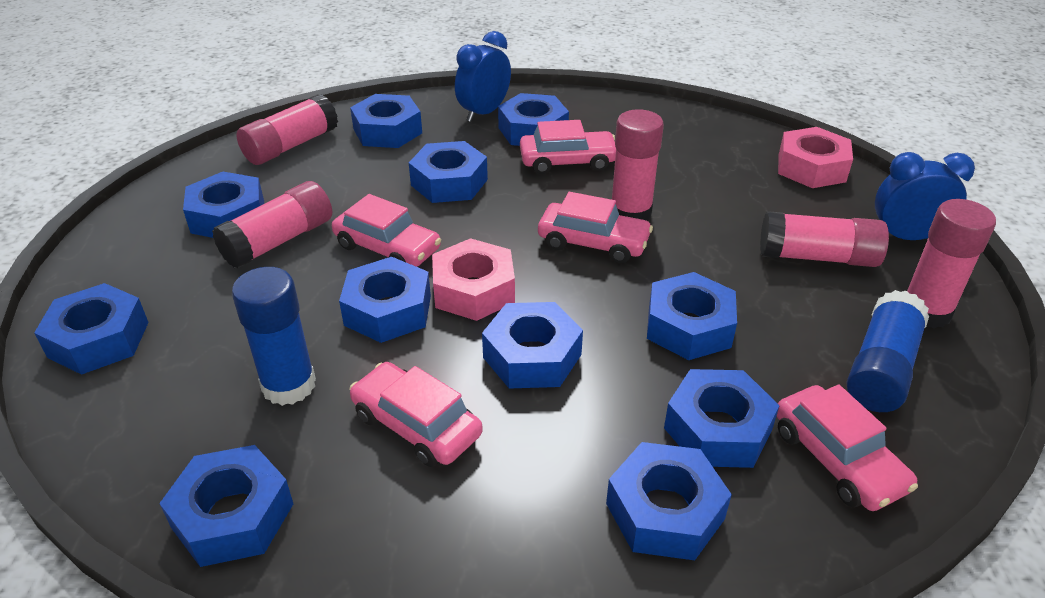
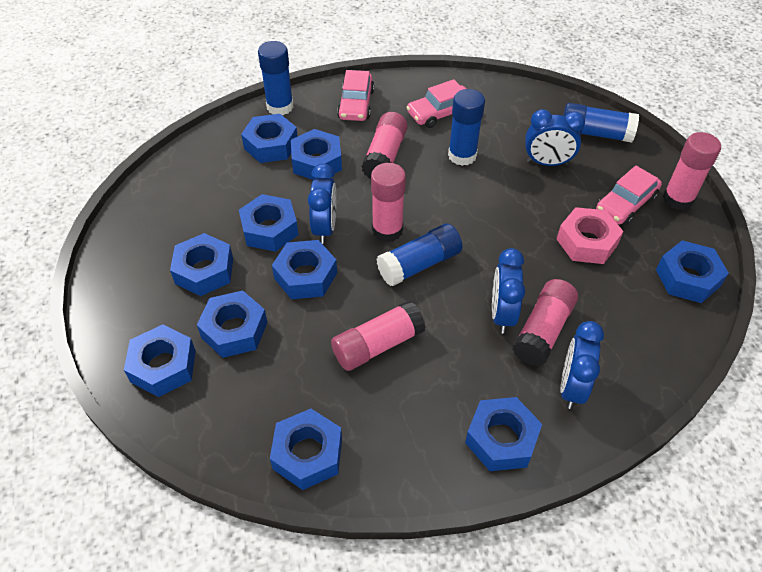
blue clock: [455,31,511,122] [875,152,975,240] = 2 -> [308,164,336,244] [492,248,525,334] [525,109,585,166] [560,321,604,409] = 4
blue glue stick: [232,267,316,406] [847,290,929,412] = 2 -> [258,41,294,115] [377,224,462,286] [448,89,485,166] [563,103,639,143] = 4
blue nut: [34,283,149,375] [159,445,293,567] [183,172,264,238] [339,257,431,343] [350,94,422,148] [409,141,488,203] [482,302,583,389] [498,93,569,146] [606,442,732,560] [647,272,737,360] [664,369,780,468] = 11 -> [124,324,196,397] [170,233,233,296] [197,290,268,358] [239,194,298,252] [241,114,298,163] [270,409,342,490] [272,240,337,299] [291,129,342,180] [465,397,542,471] [656,240,729,303] = 10
pink car: [332,194,441,267] [350,362,483,467] [520,120,616,174] [538,192,653,263] [777,384,918,511] = 5 -> [337,70,374,121] [406,79,466,128] [596,166,662,225] = 3
pink nut: [432,238,515,321] [778,127,853,188] = 2 -> [557,207,623,264] = 1

